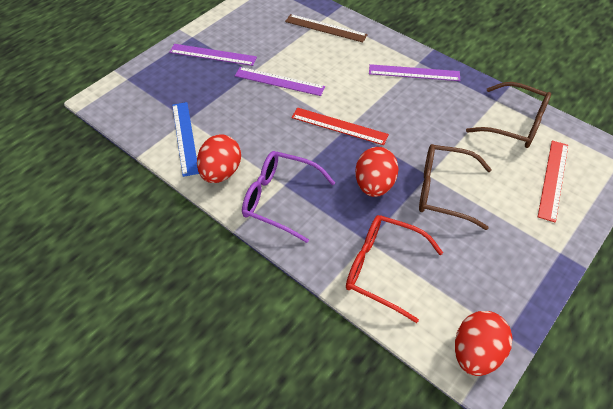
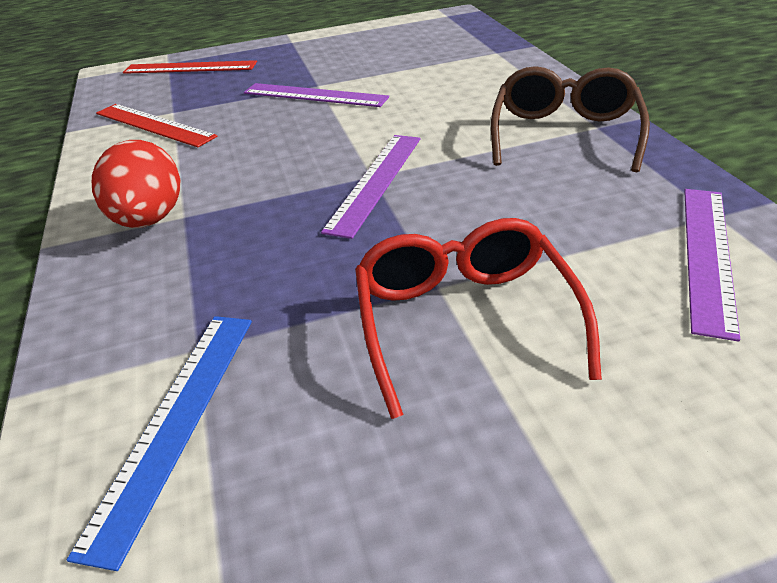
brown glasses: [419,144,492,230] [466,82,551,148] = 2 -> [491,66,650,172] = 1
brown ruler: [285,14,368,42] = 1 -> none = 0
purple glasses: [242,151,335,243] = 1 -> none = 0
red egg: [197,134,241,183] [355,147,399,197] [455,311,512,376] = 3 -> [92,140,180,228] = 1

